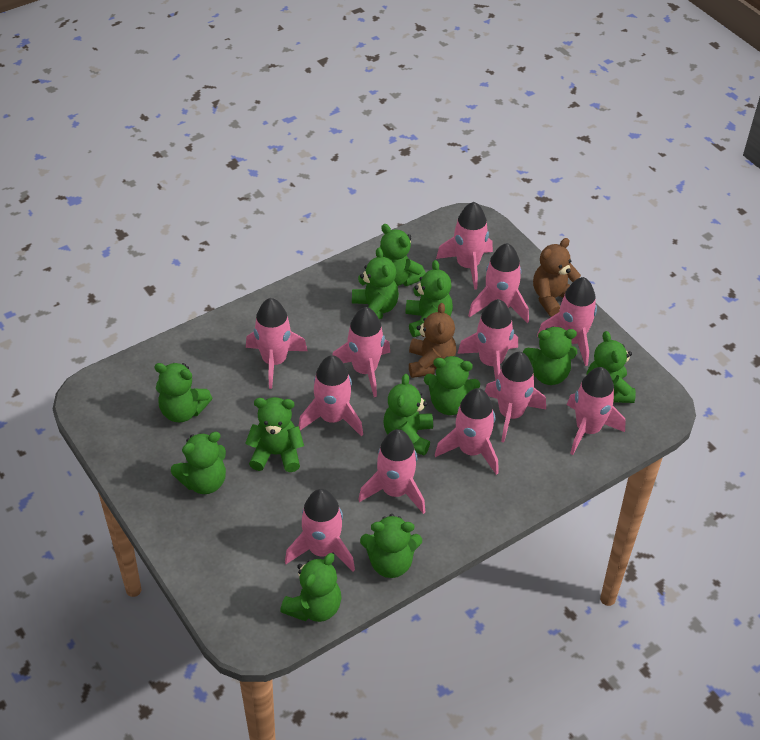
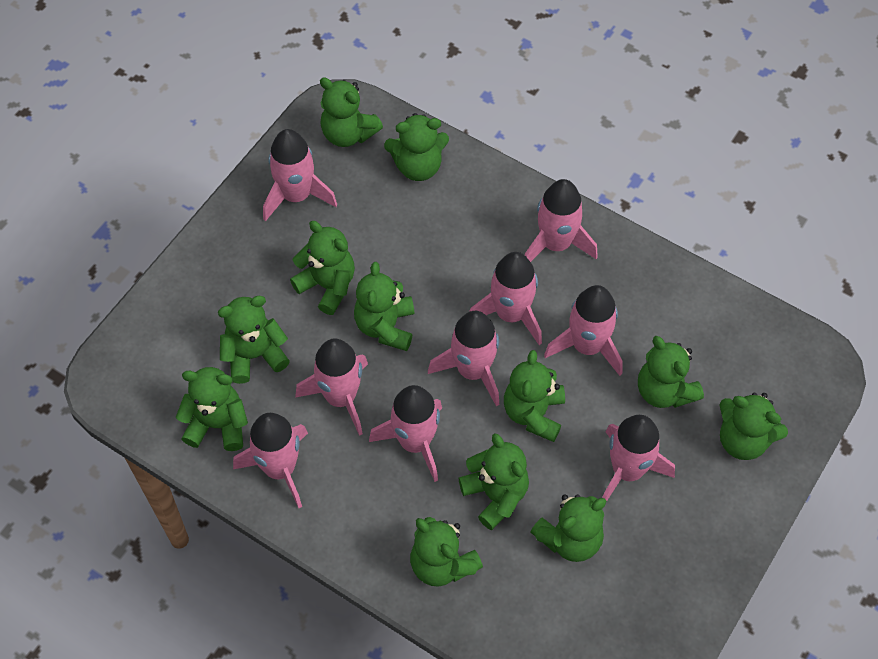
brown teddy bear: [409,303,456,378] [533,238,581,317] = 2 -> none = 0
pink rocket: [246,298,307,389] [285,489,355,572] [299,355,363,437] [332,307,390,397] [358,429,425,514] [435,388,498,475] [436,202,493,290] [457,299,518,381] [468,243,529,323] [485,352,546,442] [537,277,597,366] [567,367,625,455] = 12 -> [233,413,308,508] [263,129,337,222] [295,338,368,436] [369,385,442,482] [428,311,499,406] [469,252,542,345] [525,179,598,262] [544,285,623,376] [602,415,675,502] = 9

